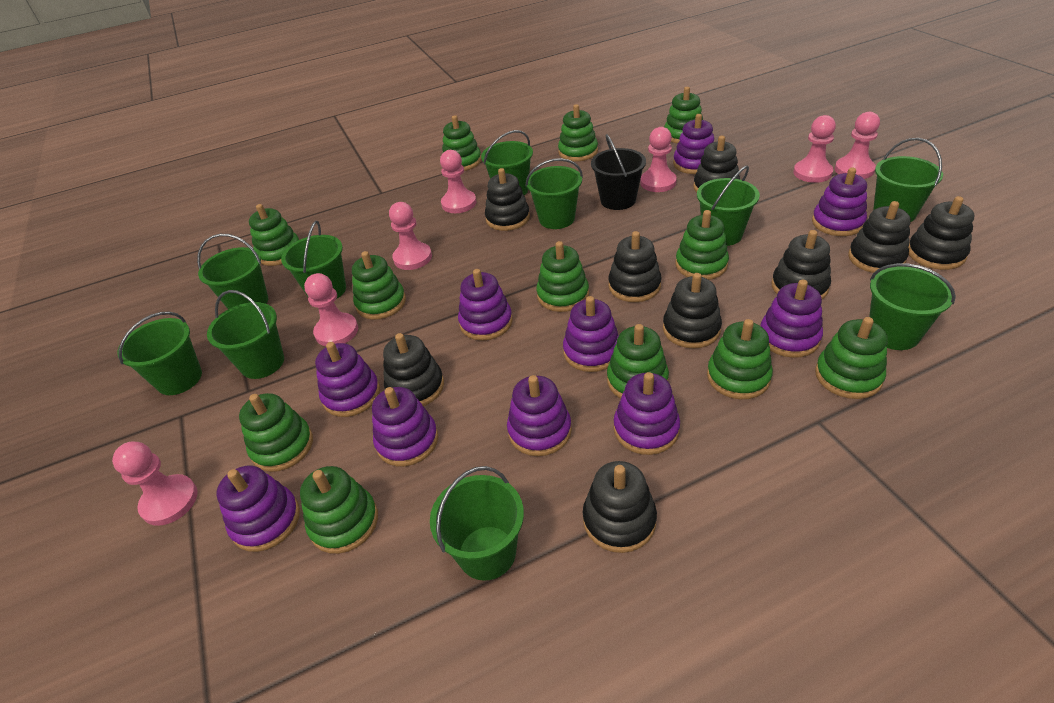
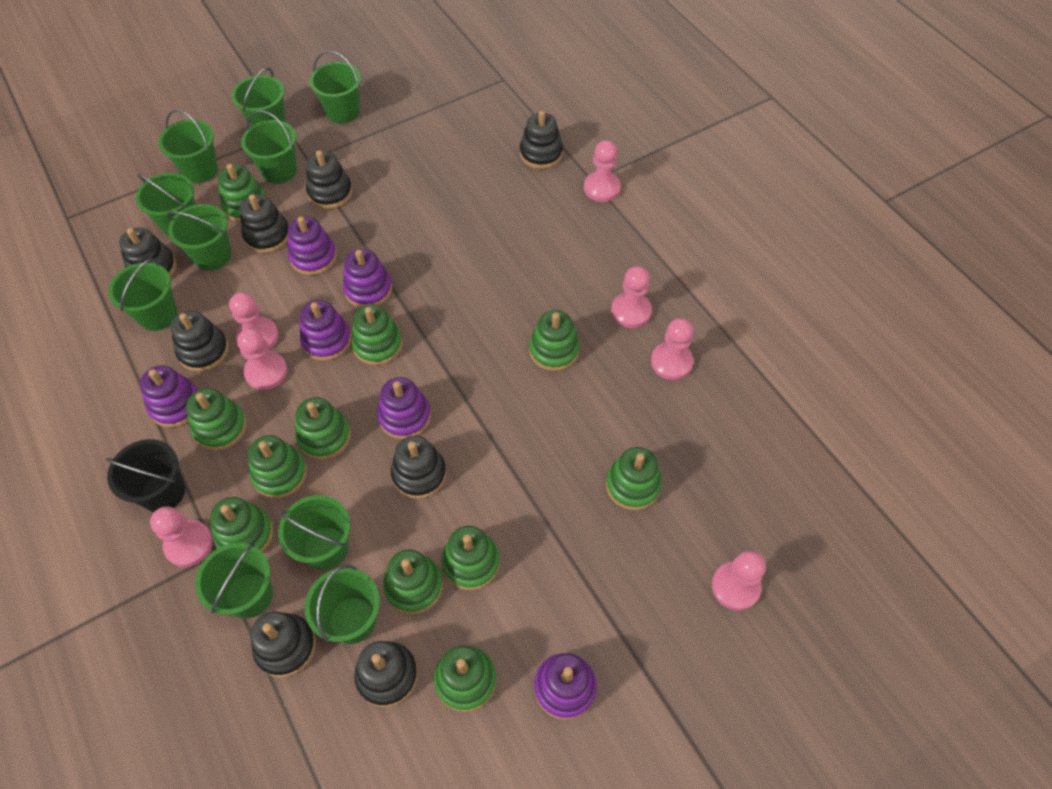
black stacking toy: [383,333,444,406] [485,168,530,231] [583,461,657,553] [608,231,662,302] [663,273,722,348] [693,136,740,193] [771,230,831,299] [848,201,911,273] [908,196,975,270] = 9 -> [119,228,176,277] [170,311,229,372] [240,194,289,253] [250,612,316,678] [306,150,352,209] [354,641,418,707] [391,436,446,499] [520,111,563,169] = 8
green stacking toy: [239,393,313,472] [249,204,299,266] [300,466,378,554] [352,251,406,320] [442,115,482,171] [536,241,589,312] [558,104,598,162] [607,324,669,398] [664,87,703,143] [675,210,729,280] [707,319,773,399] [815,317,887,399] = 12 -> [186,388,247,451] [210,497,273,552] [218,164,267,222] [248,435,307,498] [295,397,351,460] [351,305,403,366] [383,549,443,615] [434,646,497,712] [441,526,500,591] [529,310,580,371] [606,447,662,510] = 11
purple stacking toy: [216,466,300,552] [315,342,380,417] [372,387,438,466] [458,269,512,341] [507,375,572,456] [563,296,619,372] [614,372,680,455] [673,114,714,174] [761,280,823,358] [812,168,867,236] = 10 -> [140,365,198,428] [288,216,337,275] [300,300,351,361] [343,249,392,308] [377,377,431,440] [534,653,597,720] = 6

